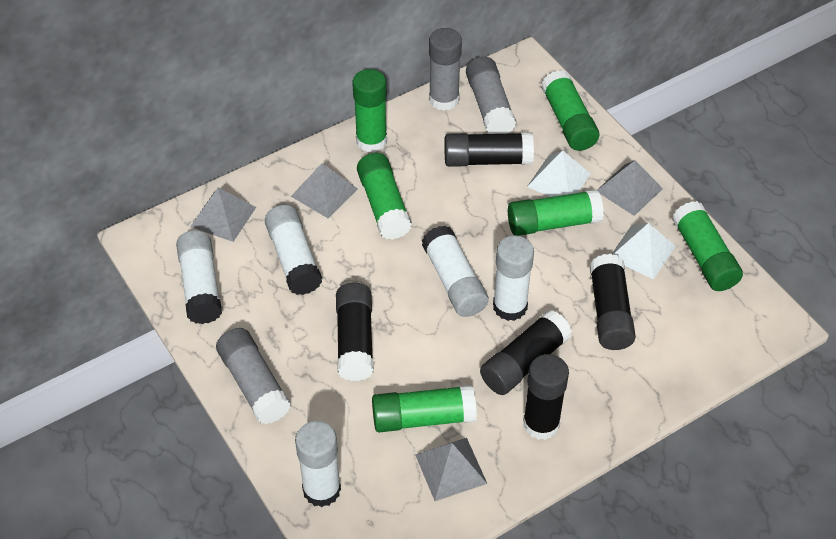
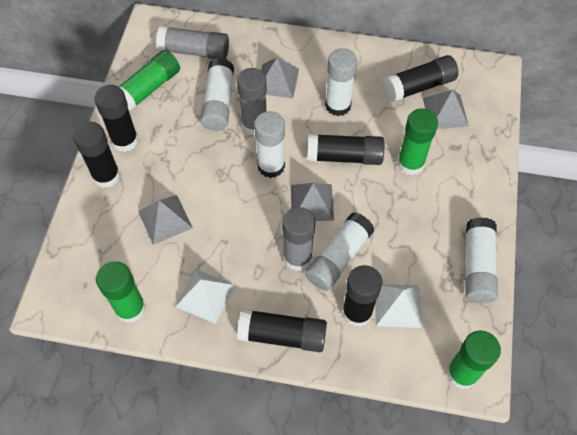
black glue stick: [336,283,374,381] [444,132,534,167] [480,310,572,395] [523,354,569,440] [590,254,636,350] = 5 -> [73,122,120,188] [94,85,139,152] [237,309,327,352] [307,134,385,165] [342,265,382,327] [384,55,458,102] = 6
green glue stick: [352,69,387,152] [357,153,412,240] [372,385,477,432] [508,190,604,236] [541,70,599,151] [672,201,743,291] = 6 -> [96,261,146,323] [118,50,180,112] [397,108,438,175] [446,330,501,389] = 4

